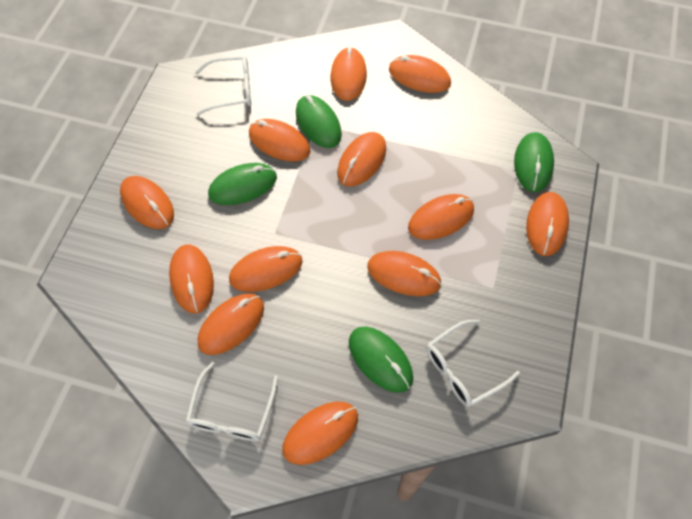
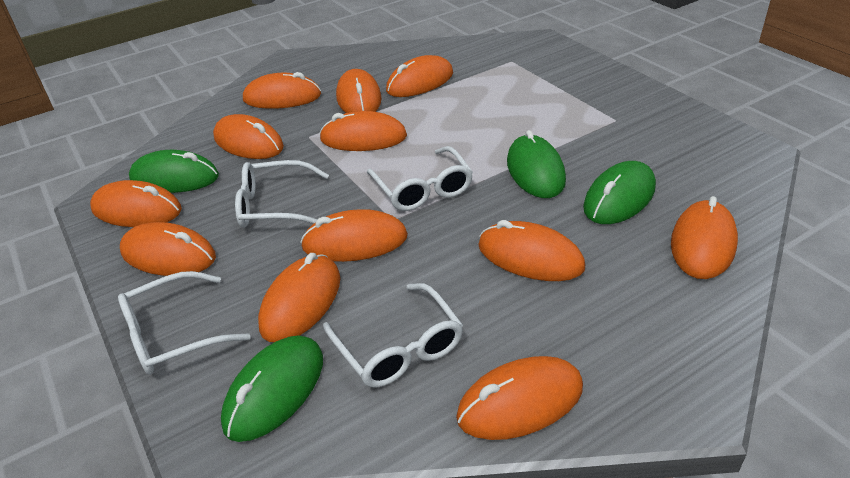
white glasses: [185,362,278,441] [195,56,252,115] [427,320,520,407] = 3 -> [118,271,251,375] [235,160,329,228] [323,283,463,388] [367,146,473,211] = 4

